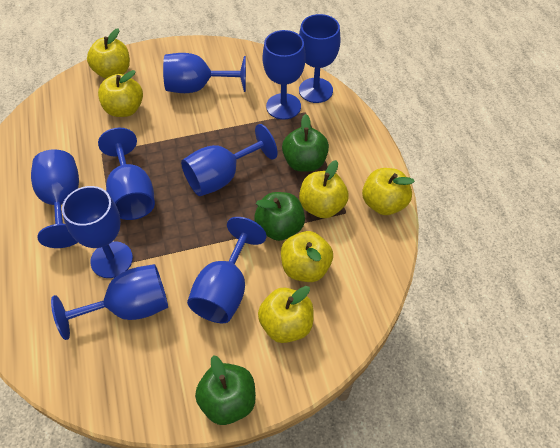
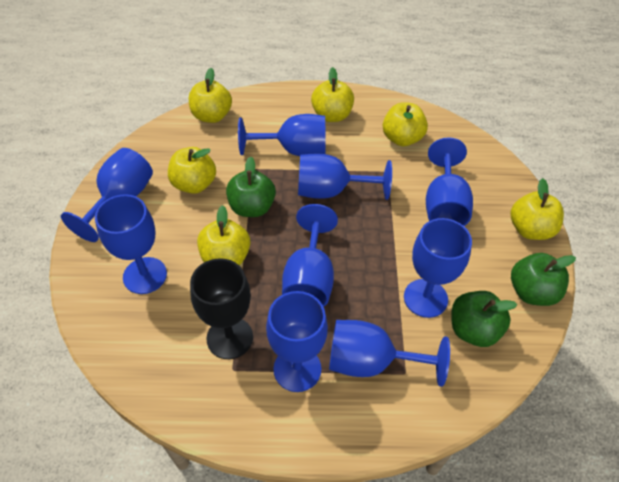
black goblet: none = 0 -> [190,258,253,359] = 1

